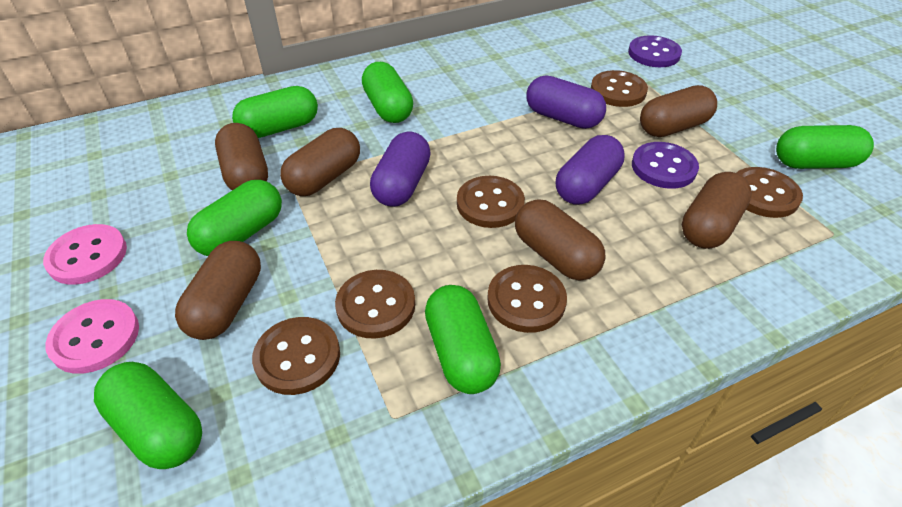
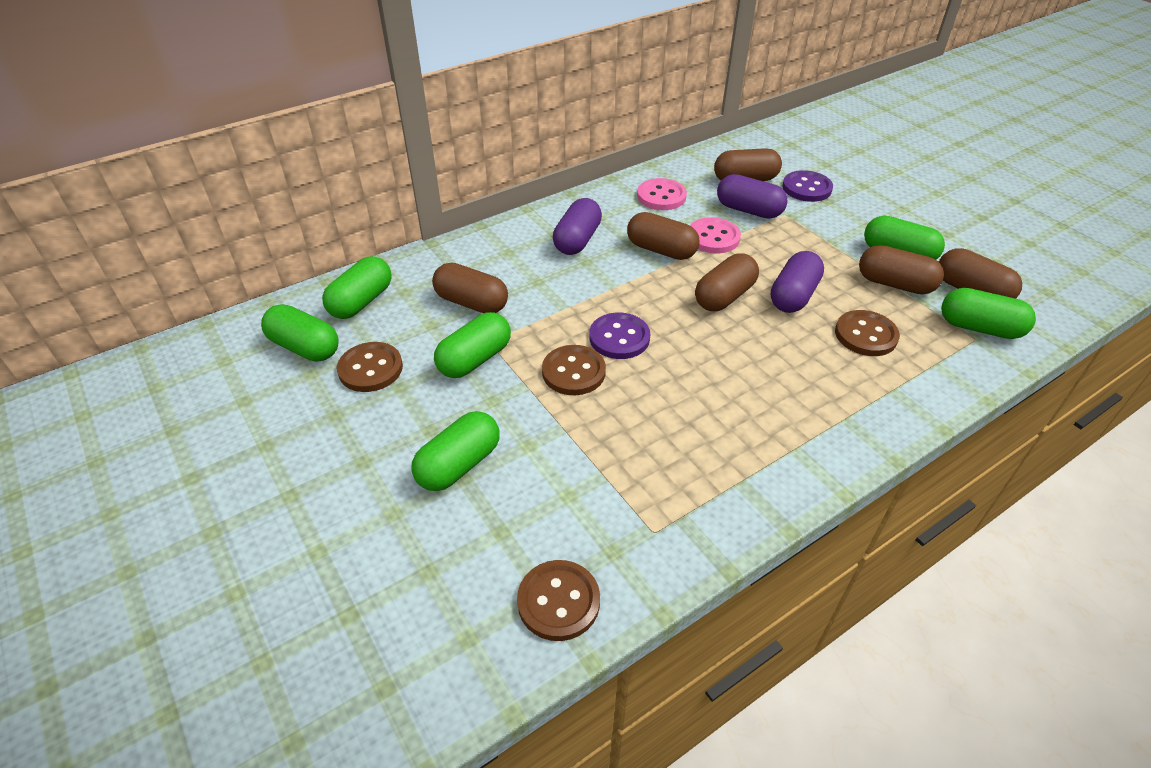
brown button: [252,317,340,395] [335,270,415,339] [457,176,525,228] [487,265,567,333] [591,70,648,107] [737,167,803,218] = 6 -> [337,342,403,392] [517,560,600,641] [542,345,606,395] [835,310,900,356] = 4

